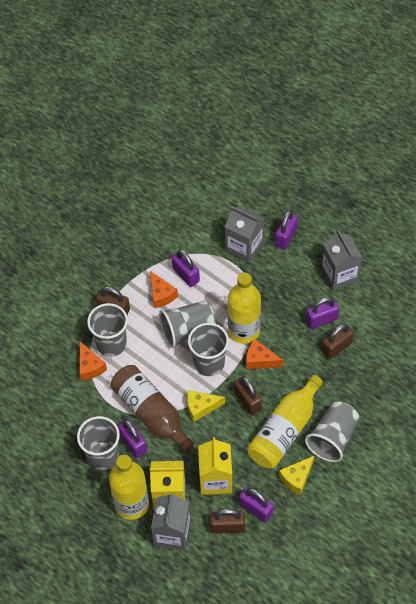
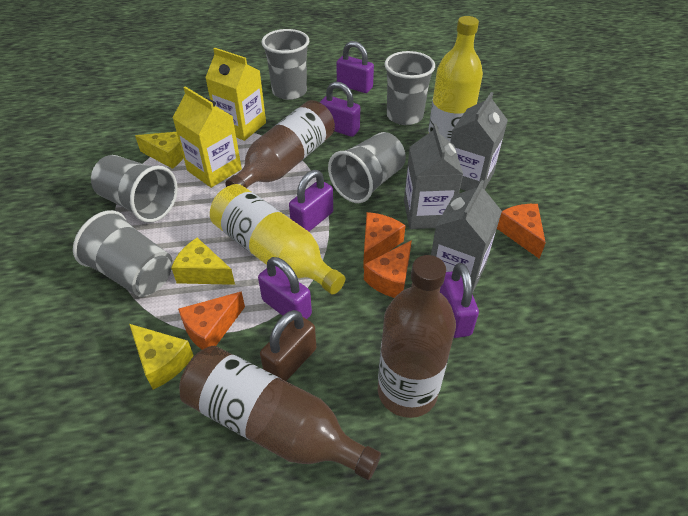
brown bottle: [111,365,194,453] = 1 -> [179,346,381,480] [225,100,335,188] [378,255,456,418] = 3
brown padlock: [96,287,130,315] [210,509,245,534] [234,376,262,415] [322,324,354,359] = 4 -> [260,310,316,381] = 1
orange cheese: [79,342,107,381] [150,271,178,308] [246,339,283,369] = 3 -> [178,292,245,350] [363,212,406,269] [364,240,412,298] [497,204,546,259] = 4
yellow bottle: [109,455,149,520] [228,273,261,344] [247,375,323,469] = 3 -> [210,184,345,294] [428,16,483,141] = 2
yellow cheese: [187,390,225,422] [279,456,314,495] = 2 -> [129,324,194,389] [135,132,184,169] [171,238,235,285] = 3

